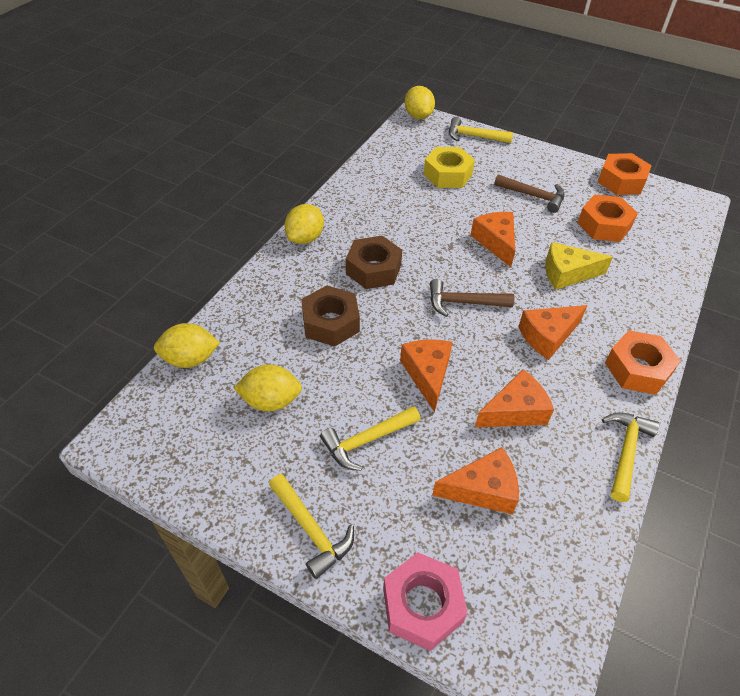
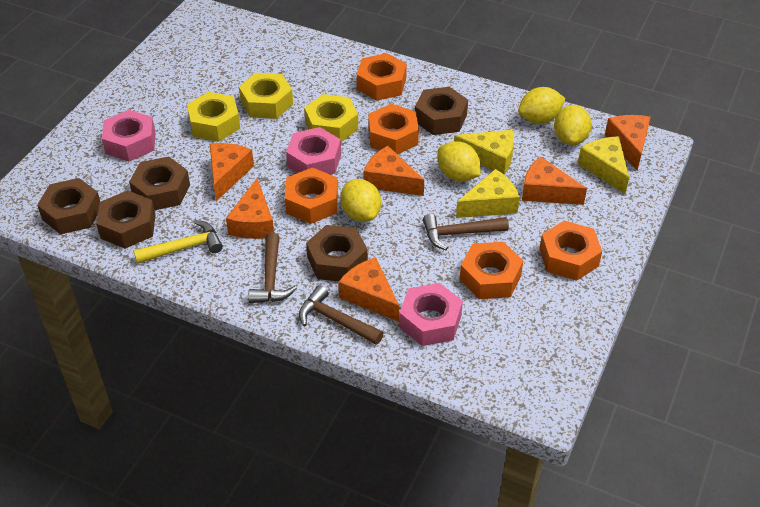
brown hammer: [430,279,514,317] [494,174,565,213] = 2 -> [248,232,297,303] [299,285,384,345] [423,214,509,250] = 3
brown nut: [301,285,360,347] [346,236,402,289] = 2 -> [37,178,100,234] [96,190,155,249] [129,157,190,210] [306,225,368,282] [415,87,468,135] = 5
orange cheese: [400,339,453,412] [432,447,519,514] [470,212,515,267] [475,369,554,427] [518,305,588,360] = 5 -> [210,143,254,201] [226,178,274,239] [338,257,399,322] [364,146,424,196] [522,157,587,205] [605,115,651,171] = 6
orange nut: [577,195,638,242] [598,153,652,195] [605,330,681,395] = 3 -> [285,167,338,224] [357,53,407,101] [368,104,419,155] [460,242,523,299] [540,221,602,281] = 5
pink nut: [383,552,468,651] = 1 -> [102,110,156,162] [286,127,341,175] [399,283,463,346] = 3
yellow cheese: [545,242,613,290] = 1 -> [454,130,514,175] [456,169,520,218] [578,136,629,194] = 3
yellow hammer: [269,474,354,579] [320,406,420,471] [449,117,513,143] [602,413,659,502] = 4 -> [134,220,223,264] = 1
yellow nut: [424,147,475,188] = 1 -> [187,92,240,142] [239,73,293,119] [304,94,358,142] = 3

